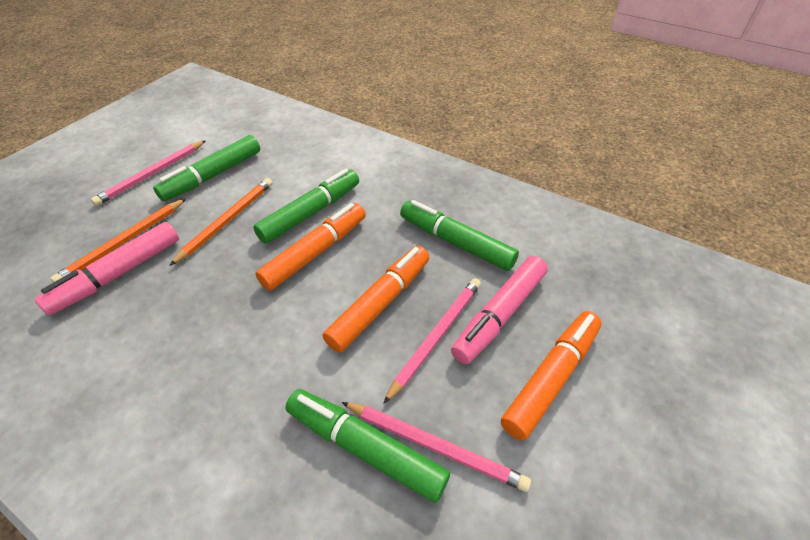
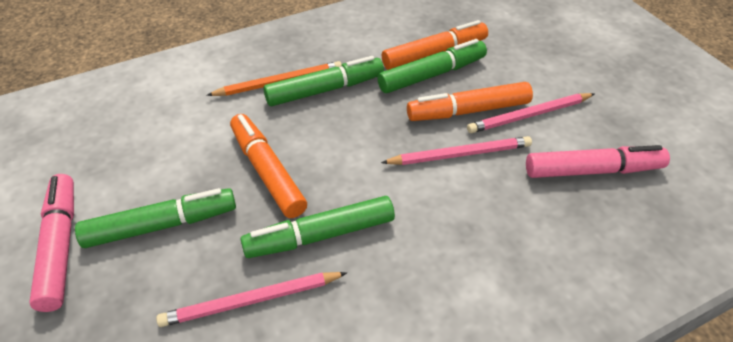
orange pencil: [51,199,186,283] [169,178,273,266] = 2 -> [206,61,342,96] = 1

